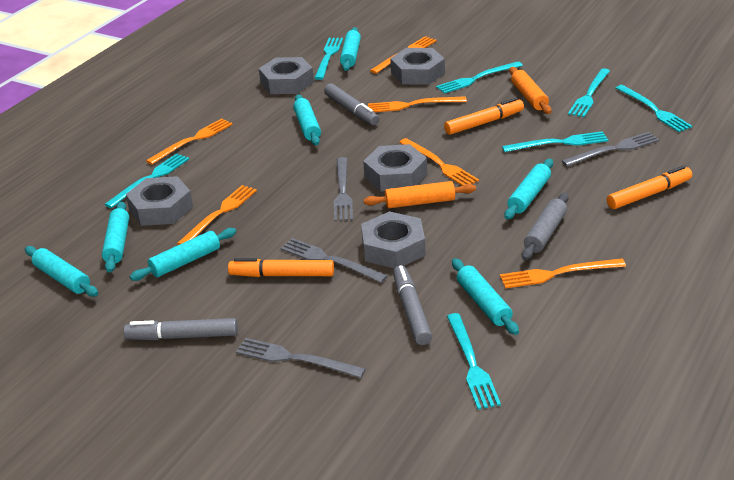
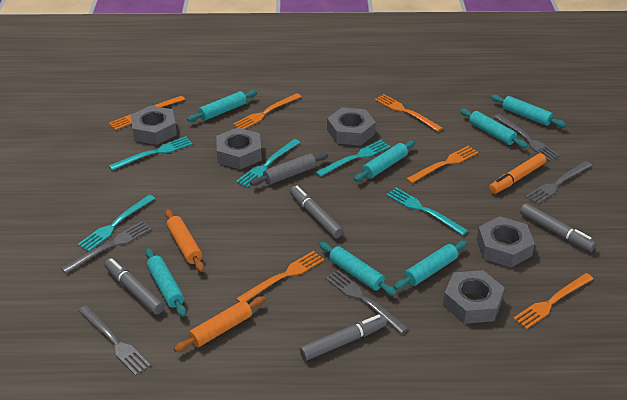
grey fork: [236,338,366,378] [281,238,388,283] [334,157,353,221] [562,132,660,166] = 4 -> [61,221,152,274] [79,305,151,376] [325,270,408,334] [494,114,560,161] [526,161,592,204] = 5
grey marker: [123,318,238,340] [324,83,379,125] [393,265,432,345] = 3 -> [104,258,165,314] [290,186,344,238] [300,314,387,361] [520,203,596,252] = 4
orange marker: [228,258,334,277] [444,98,524,135] [607,166,692,209] = 3 -> [489,153,546,193] = 1
turquoise fork: [104,154,189,208] [314,38,343,80] [436,62,523,94] [447,313,501,409] [502,131,609,152] [568,68,610,117] [616,85,692,132] = 7 -> [78,195,155,252] [109,136,193,170] [236,139,300,188] [315,140,390,177] [387,188,468,235] = 5

